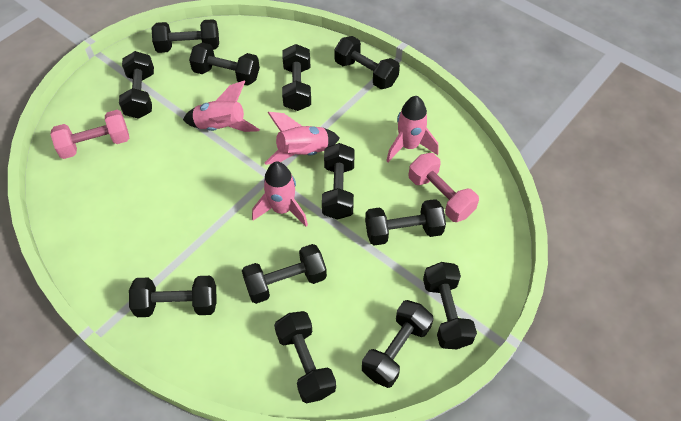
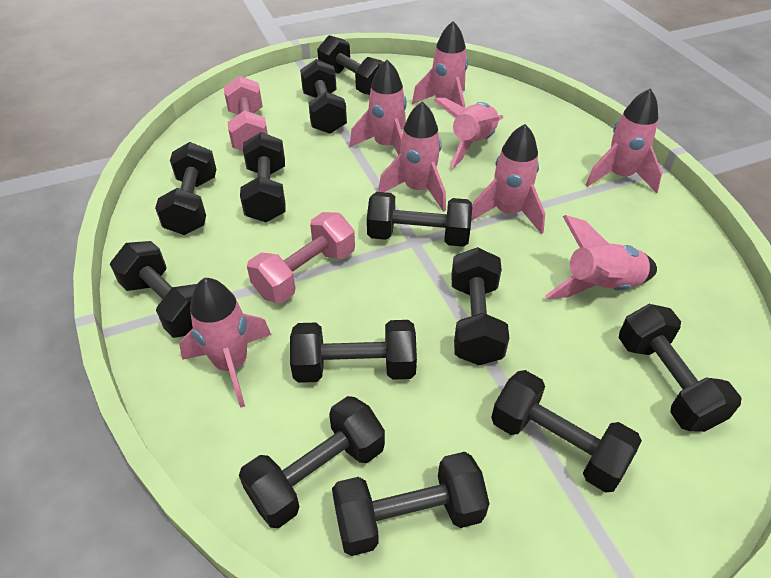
pink rocket: [183,81,260,132] [252,162,308,227] [265,112,340,165] [386,96,438,162] = 4 -> [179,277,271,408] [350,60,407,155] [378,102,446,212] [412,21,468,108] [433,98,503,167] [471,124,545,234] [545,215,657,299] [586,88,662,193] = 8

